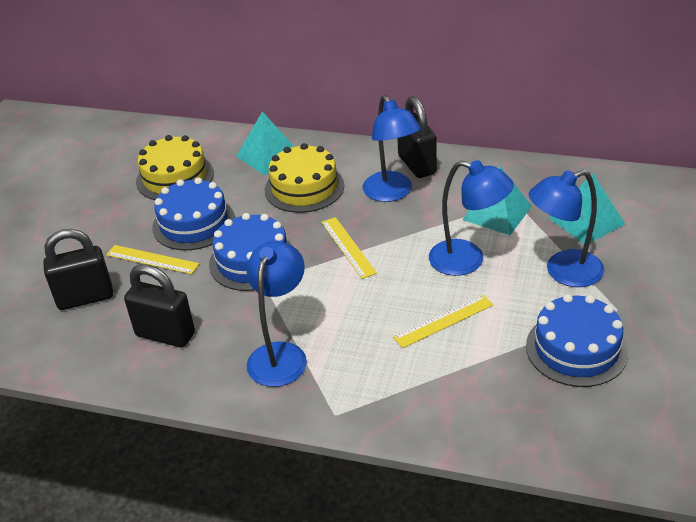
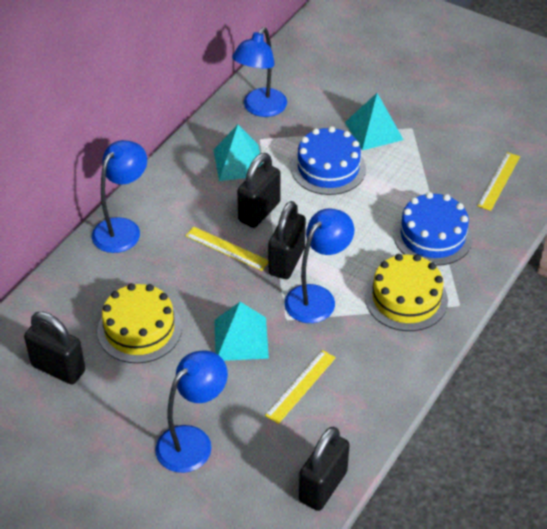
black padlock: [43,229,113,310] [124,264,195,347] [397,96,437,178] = 3 -> [24,312,85,384] [237,153,281,228] [268,201,306,279] [299,427,350,511] = 4
blue cake: [152,177,235,250] [209,213,292,291] [526,294,628,387] = 3 -> [291,126,366,195] [393,192,473,266] = 2

